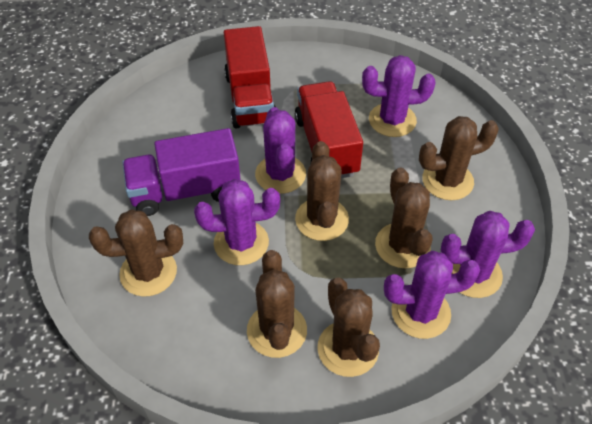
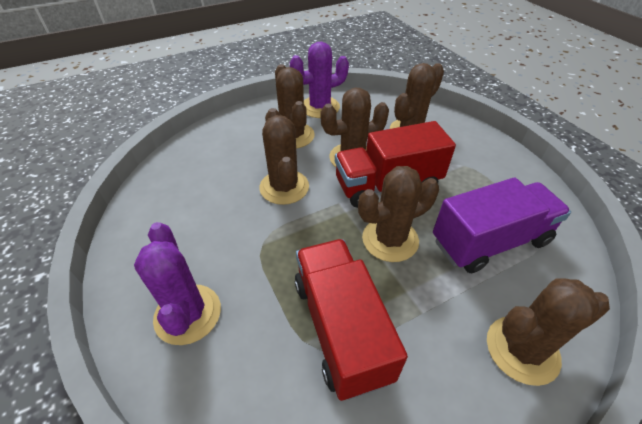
purple cactus: [194,179,280,265] [255,107,306,194] [362,55,436,137] [384,251,480,339] [441,211,535,298] = 5 -> [134,222,221,345] [290,42,349,118] = 2

